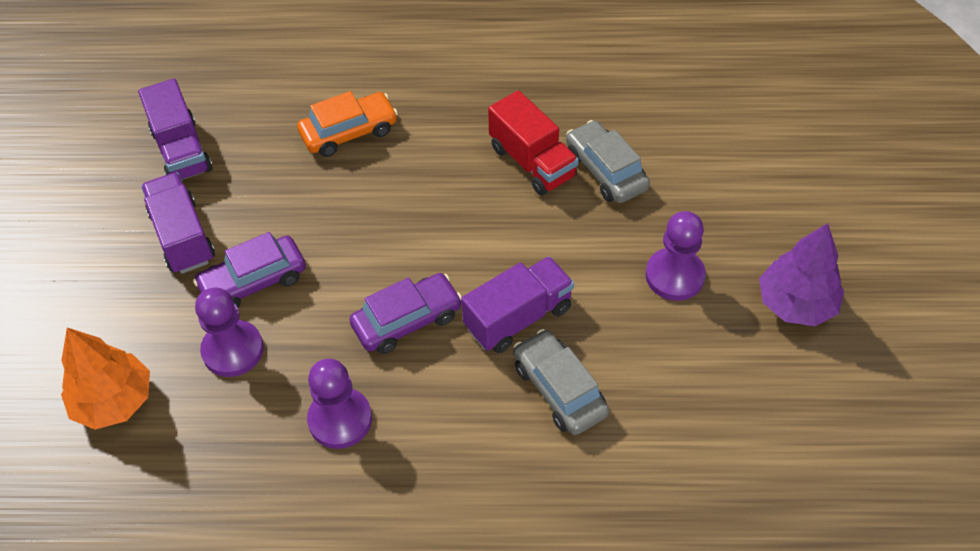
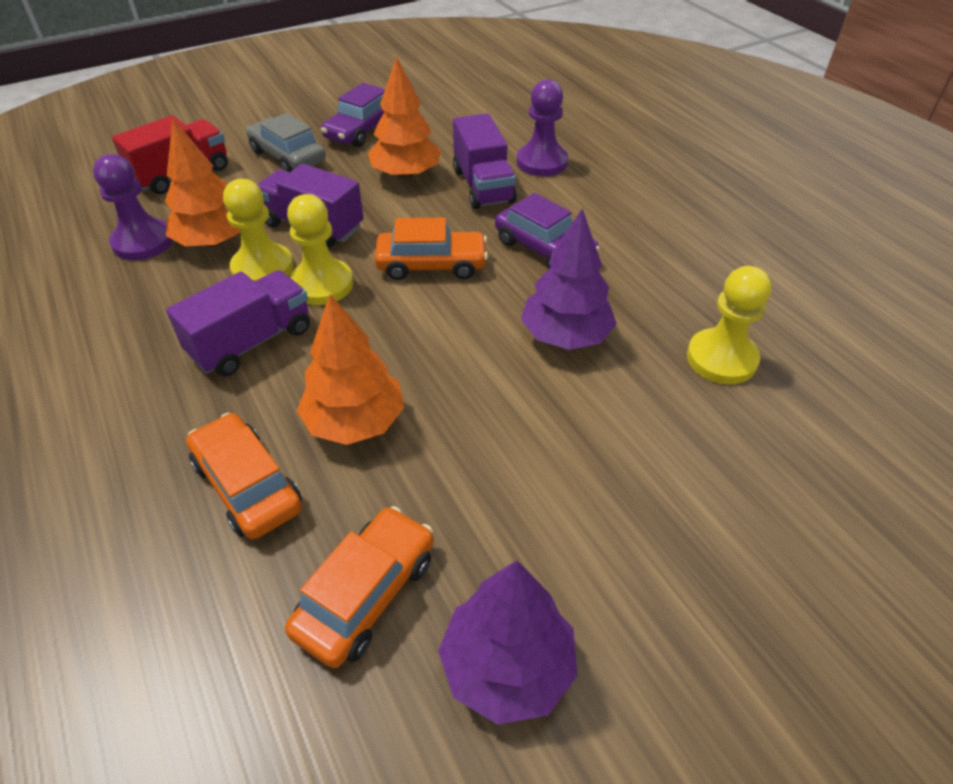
grey car: [513,329,609,435] [566,120,650,203] = 2 -> [246,113,326,172] = 1
orange car: [297,91,398,157] = 1 -> [186,413,302,539] [285,506,434,668] [375,218,488,280] = 3
orange tree: [61,328,150,430] = 1 -> [165,119,240,247] [297,294,404,445] [368,56,441,179] = 3
purple pawn: [195,287,264,377] [307,358,372,449] [646,211,706,301] = 3 -> [93,154,173,260] [517,79,568,176] = 2
purple tree: [759,223,844,326] = 1 -> [438,560,578,725] [521,209,617,350] = 2
yellow pawn: none = 0 -> [223,179,294,282] [287,194,353,305] [687,266,771,384] = 3

